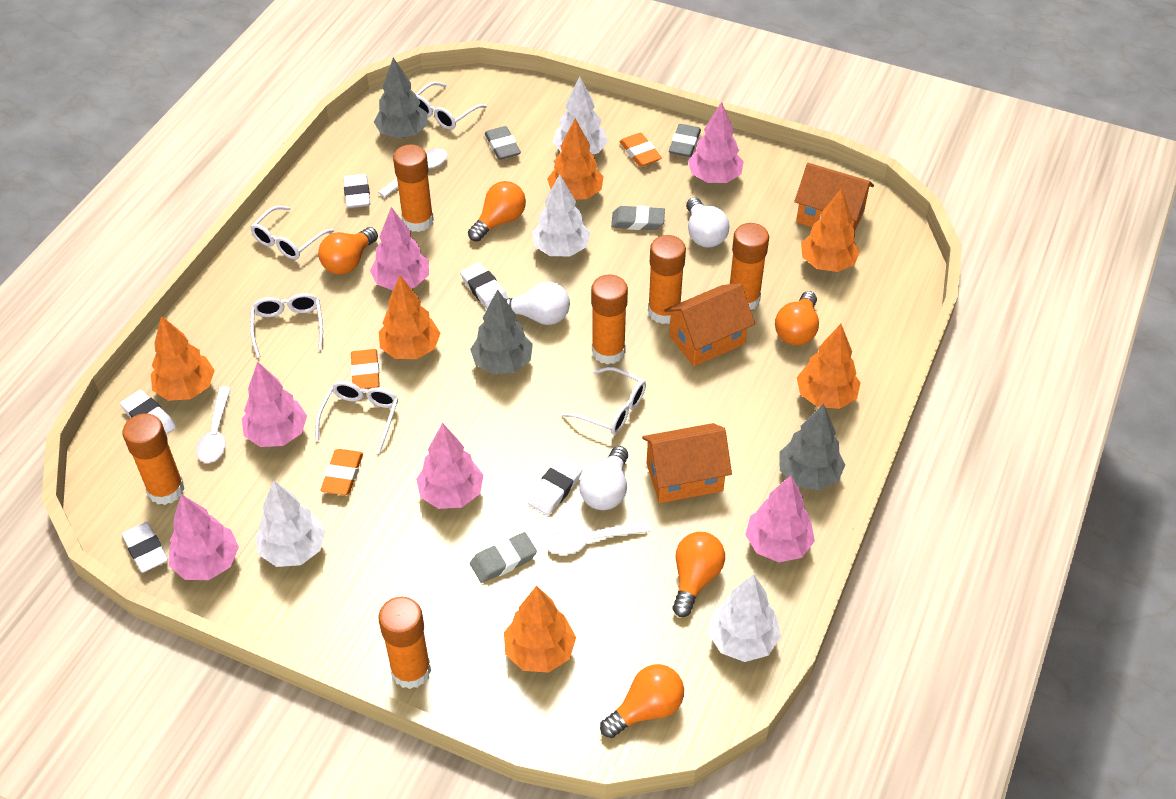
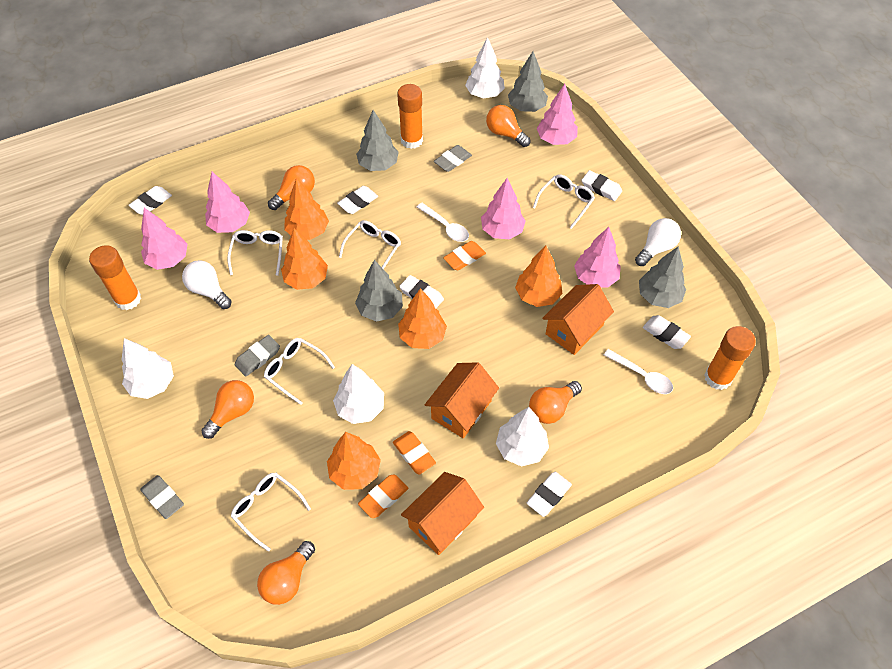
grey eraser: [470,532,537,583] [485,126,521,160] [611,205,665,230] [669,124,701,157] = 4 -> [140,475,184,519] [235,335,280,377] [434,145,472,172] = 3
grey tree: [374,57,428,138] [470,289,533,374] [779,403,845,490] = 3 -> [355,260,403,322] [356,110,399,171] [508,51,548,112] [639,247,686,308] = 4
orange glue stick: [122,413,185,505] [378,597,431,689] [393,144,434,232] [591,274,628,364] [648,235,686,324] [730,223,769,310] = 6 -> [89,245,141,310] [397,84,423,149] [704,326,756,390] = 3
orange tree: [151,315,215,401] [379,275,440,359] [504,586,576,673] [547,119,604,200] [797,324,861,409] [801,188,860,272] = 6 -> [281,228,328,290] [285,178,329,240] [327,432,381,490] [398,288,447,349] [515,246,562,307] = 5
pink tree: [169,494,239,580] [242,361,307,447] [370,207,429,290] [416,423,483,509] [688,102,744,183] [745,475,815,563] = 6 -> [141,208,188,270] [205,172,250,233] [481,178,526,240] [537,84,578,145] [574,227,621,288] = 5
white eraser: [120,390,176,435] [122,522,168,573] [344,174,370,208] [460,262,508,308] [528,457,583,515] = 5 -> [128,186,172,215] [337,186,378,214] [399,275,444,308] [527,472,572,517] [582,170,622,201] [643,315,691,349] = 6
white light bulb: [504,282,570,325] [579,446,628,510] [686,197,729,248] = 3 -> [182,260,232,309] [635,218,681,266] = 2
white spoon: [197,386,231,463] [378,148,448,198] [547,521,650,555] = 3 -> [417,203,469,242] [604,349,673,394] = 2

